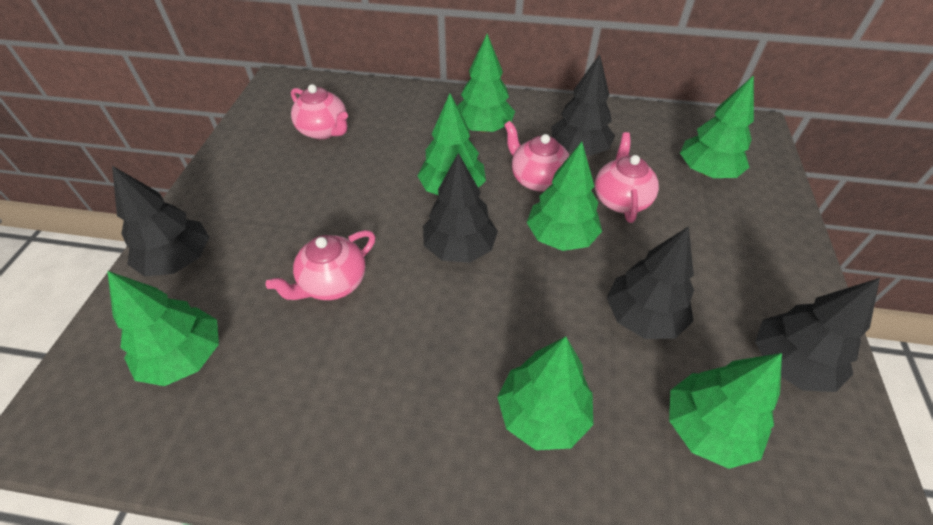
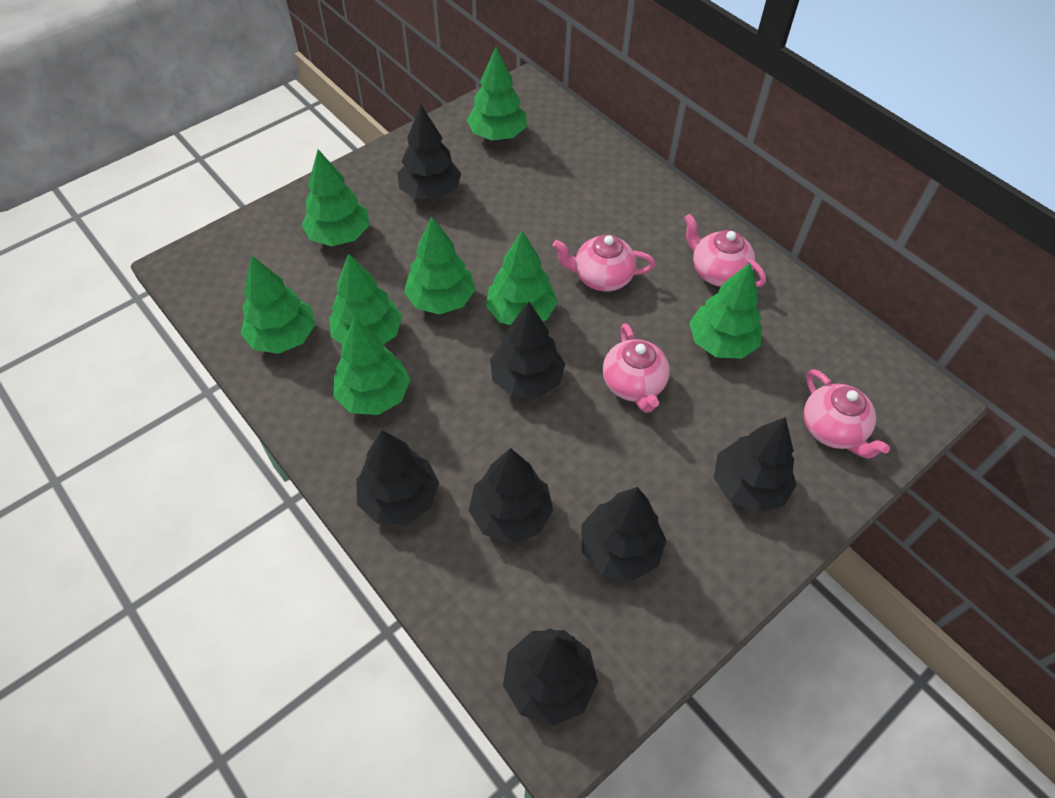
black tree: [112,166,209,276] [423,153,498,263] [551,54,615,156] [607,226,694,339] [755,278,880,392] = 5 -> [356,430,439,525] [397,104,461,199] [469,448,553,544] [490,302,565,398] [503,629,598,726] [581,487,667,581] [714,417,797,513] = 7
green tree: [107,271,219,386] [418,93,486,195] [457,34,515,132] [497,337,593,450] [527,142,602,251] [669,353,782,469] [680,75,754,178] = 7 -> [240,256,316,354] [302,149,369,246] [329,253,402,345] [334,318,410,415] [404,217,475,314] [467,47,527,140] [486,231,558,325] [689,263,762,359] = 8

